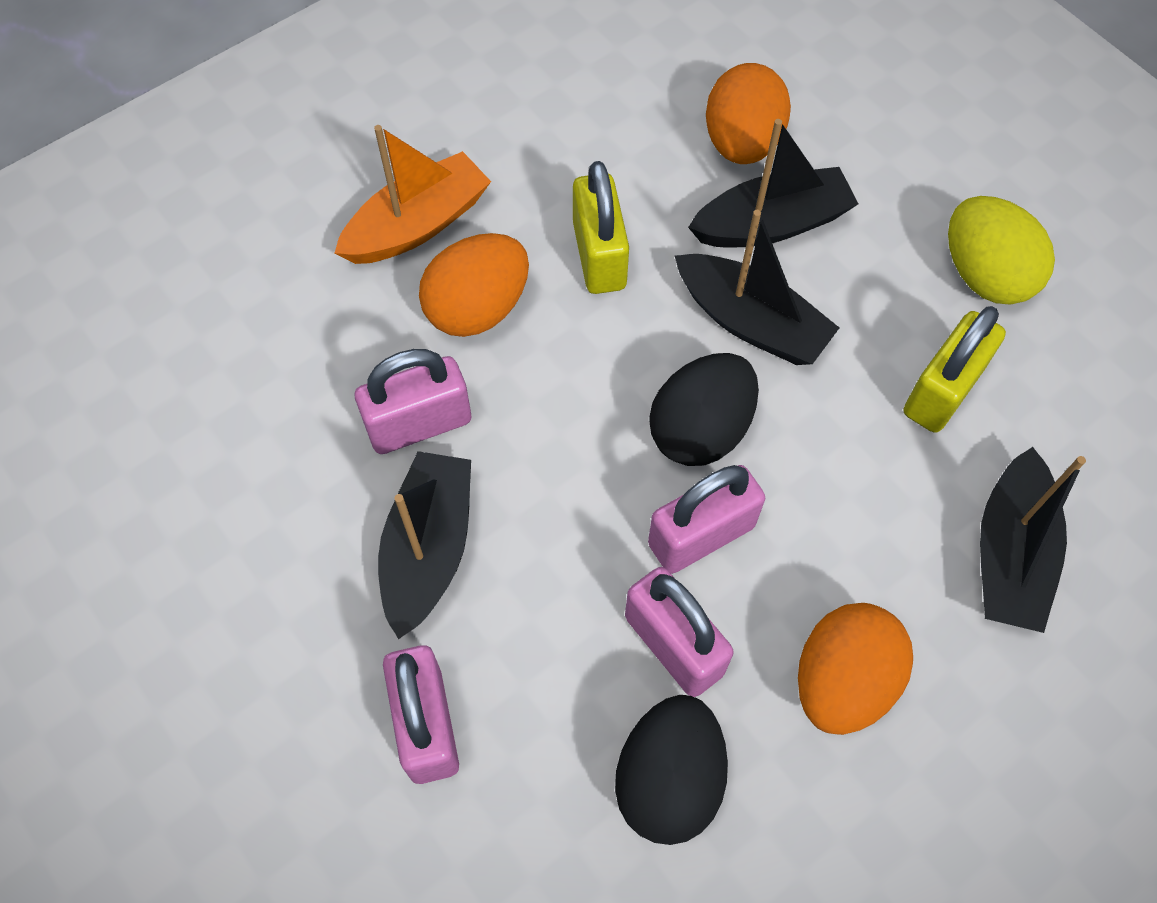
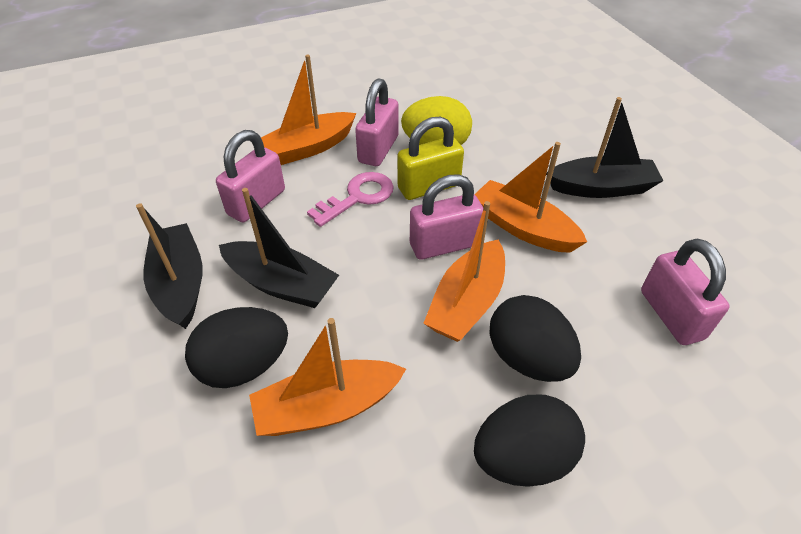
black boat: [378,451,471,639] [675,210,839,365] [688,119,858,247] [980,447,1086,633] = 4 -> [136,203,203,329] [219,188,339,308] [546,97,664,198] = 3
black egg: [615,695,728,845] [649,353,759,466] = 2 -> [185,307,288,388] [474,395,585,487] [489,295,581,382] = 3
orange boat: [335,125,491,264] = 1 -> [249,318,406,436] [261,54,356,165] [423,201,505,342] [474,142,587,253] = 4
orange egg: [419,233,529,337] [706,63,791,164] [798,603,913,735] = 3 -> none = 0
pink key: none = 0 -> [307,172,394,227] = 1
yellow padlock: [573,161,629,294] [904,306,1006,433] = 2 -> [397,117,464,200] = 1

